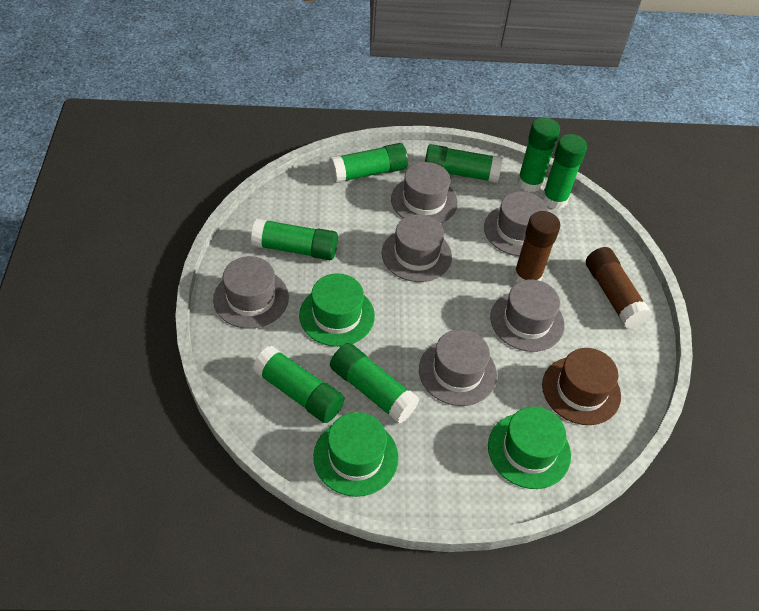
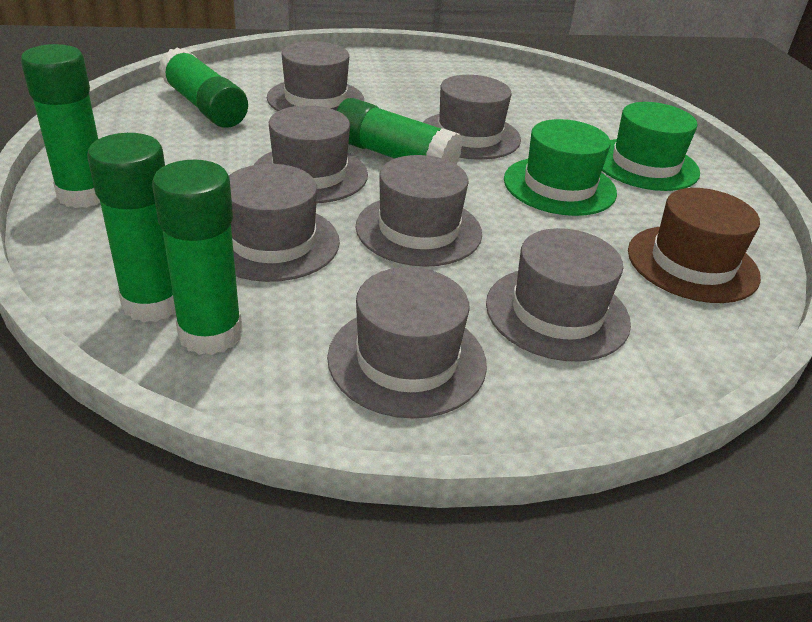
brown glue stick: [513,211,560,283] [586,247,651,328] = 2 -> none = 0
green glue stick: [251,218,338,260] [253,345,344,423] [329,143,408,183] [330,343,419,424] [425,144,503,183] [517,117,560,192] [542,134,587,209] = 7 -> [21,44,100,208] [87,133,176,322] [152,160,242,355] [159,47,248,128] [336,98,462,164] = 5
green hat: [299,273,375,347] [313,412,399,497] [488,406,571,489] = 3 -> [504,119,617,216] [602,102,700,191] = 2
grey hat: [213,256,289,329] [382,214,452,282] [391,162,458,223] [419,329,497,406] [484,191,548,256] [490,280,565,352] = 6 -> [229,164,340,282] [254,105,368,203] [267,41,364,111] [327,267,487,419] [356,155,482,267] [423,75,521,160] [486,228,631,362] = 7

